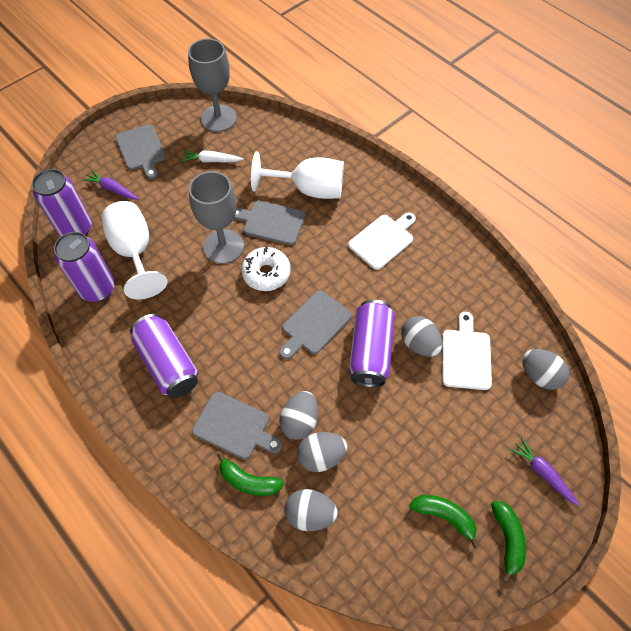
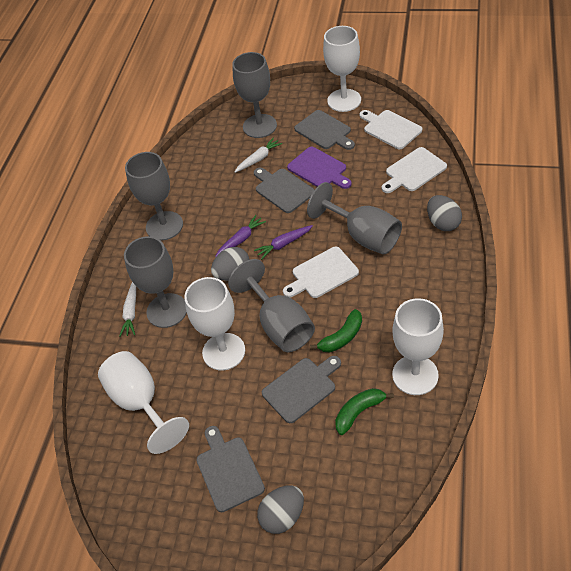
green banana: [217,452,284,496] [409,495,479,548] [491,501,526,584] = 3 -> [310,309,362,352] [335,388,394,435] = 2
grey egg: [279,391,318,440] [284,489,338,531] [297,432,347,472] [401,316,442,357] [522,349,569,390] = 5 -> [211,247,250,281] [257,485,304,534] [427,195,462,231] = 3
grey goblet: [188,38,237,132] [189,171,244,264] = 2 -> [124,236,187,328] [125,152,183,241] [228,259,315,352] [232,52,277,138] [307,182,402,255] = 5
purple can: [32,169,91,237] [54,232,115,302] [130,314,198,398] [349,300,395,388] = 4 -> none = 0
purple cutting board: none = 0 -> [287,147,352,189] = 1
white carrot: [181,150,244,163] = 1 -> [119,282,136,336] [235,138,282,173] = 2
white cutting board: [348,212,416,270] [442,312,492,390] = 2 -> [283,246,359,298] [359,110,422,149] [382,147,447,193] = 3
white donut: [241,246,291,291] = 1 -> none = 0
white goblet: [101,201,168,300] [251,151,344,199] = 2 -> [98,351,189,454] [184,277,245,371] [323,26,361,112] [392,298,444,395] = 4

